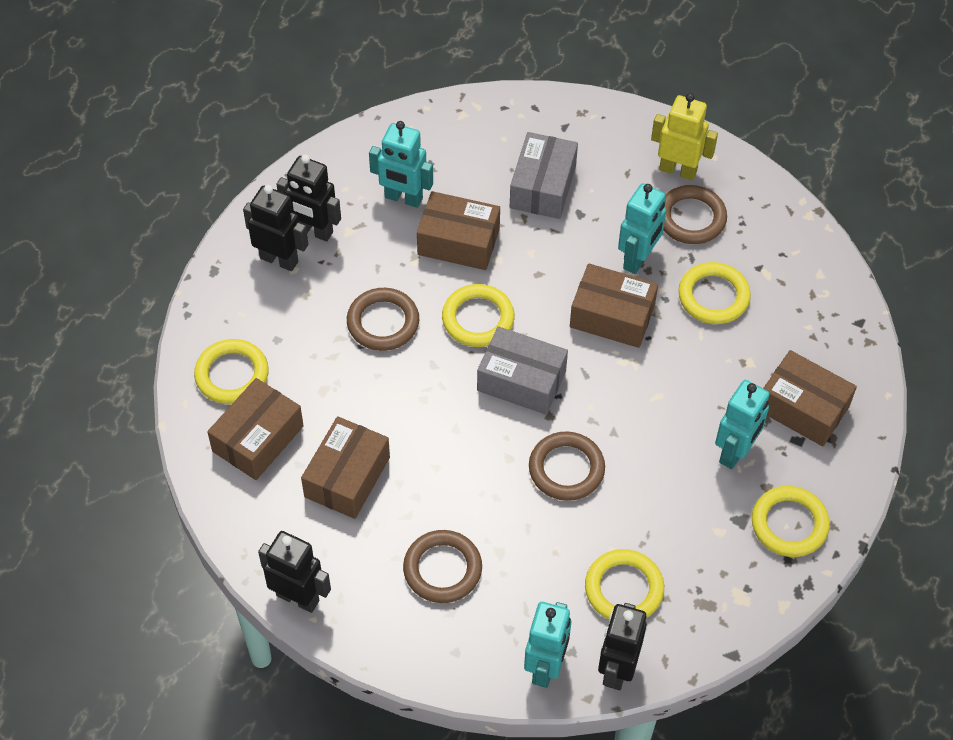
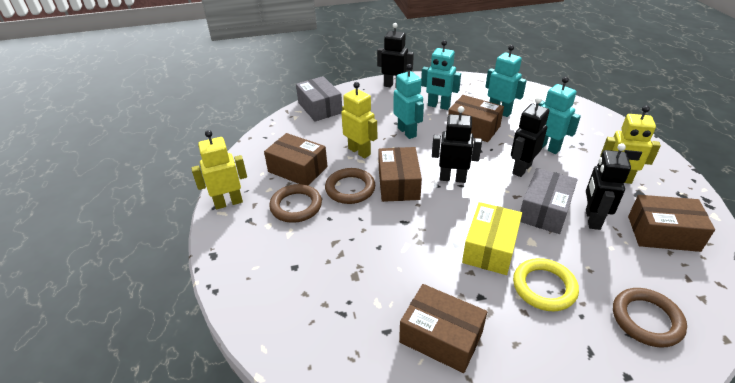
brown ring: [347,288,419,351] [403,530,482,603] [529,431,605,501] [663,185,727,244] = 4 -> [269,184,322,223] [325,168,375,204] [613,288,687,347] = 3
yellow box: none = 0 -> [462,202,522,275] = 1
yellow ring: [194,339,269,404] [442,284,515,347] [585,549,664,619] [678,262,751,324] [752,486,830,557] = 5 -> [513,258,579,311] = 1
yellow robot: [651,93,718,180] = 1 -> [191,130,247,209] [341,82,377,158] [600,105,661,184] = 3

